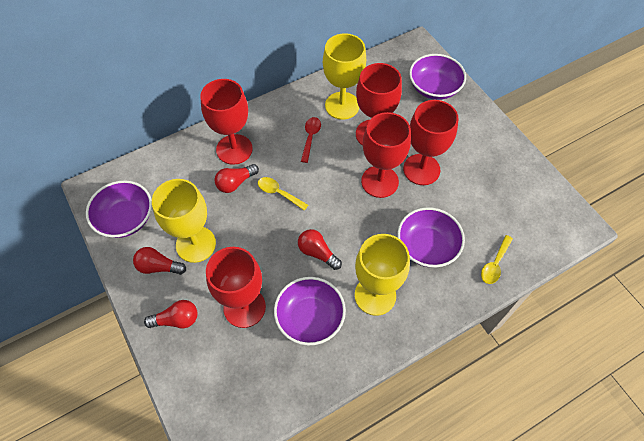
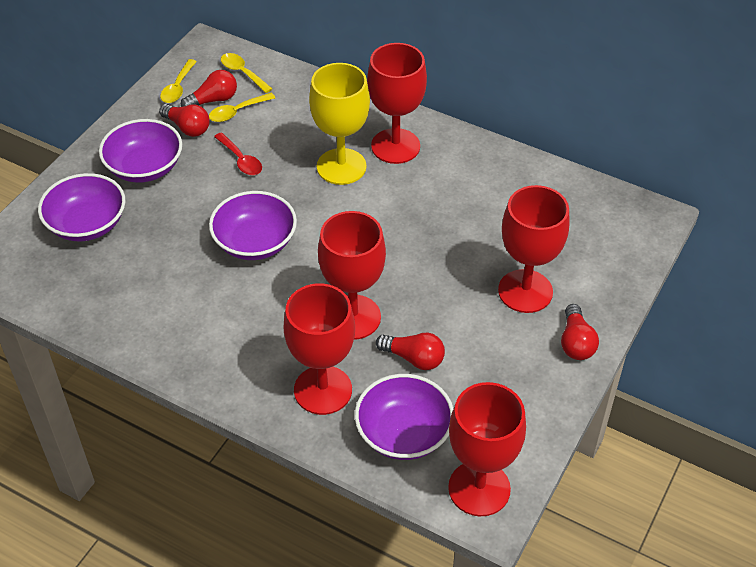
yellow goblet: [152,179,216,263] [323,33,366,120] [355,234,410,316] = 3 -> [309,63,370,185] = 1
yellow spoon: [258,177,308,211] [481,235,513,284] = 2 -> [160,59,197,103] [209,93,275,122] [221,53,273,93] = 3

